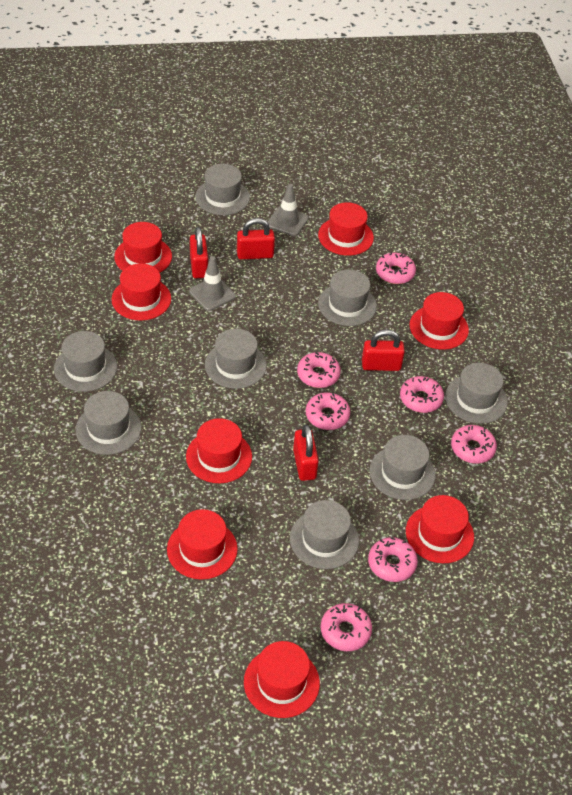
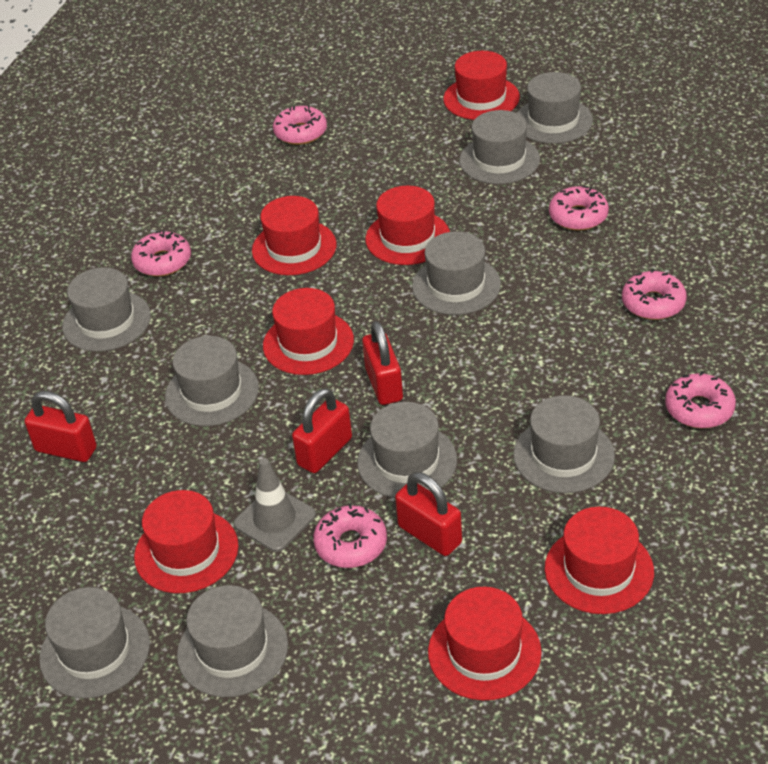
grey hat: [54,331,117,392] [75,391,142,455] [195,164,250,215] [205,329,267,389] [290,500,359,569] [318,269,377,326] [369,435,436,500] [445,363,508,424] = 8 -> [39,587,150,698] [62,267,151,352] [165,336,259,426] [177,585,288,697] [357,402,457,498] [412,232,501,315] [459,110,540,184] [513,395,615,493] [517,72,593,144] = 9
grey traffic cone: [189,256,236,311] [268,184,309,236] = 2 -> [234,458,316,552] = 1
pink donut: [297,352,341,388] [306,392,350,430] [321,603,372,651] [368,537,418,582] [376,253,416,284] [400,376,444,413] [451,425,497,464] = 7 -> [131,231,191,277] [273,105,327,145] [313,503,387,568] [549,186,609,231] [622,269,687,320] [665,371,736,429] = 6
red hat: [112,263,171,321] [114,222,172,273] [167,509,238,580] [186,418,252,483] [244,641,320,718] [318,202,374,256] [406,495,474,563] [409,292,469,350] = 8 -> [134,490,239,593] [252,196,336,275] [263,288,354,375] [365,186,450,265] [428,587,542,700] [443,51,520,120] [545,507,654,614] = 7

